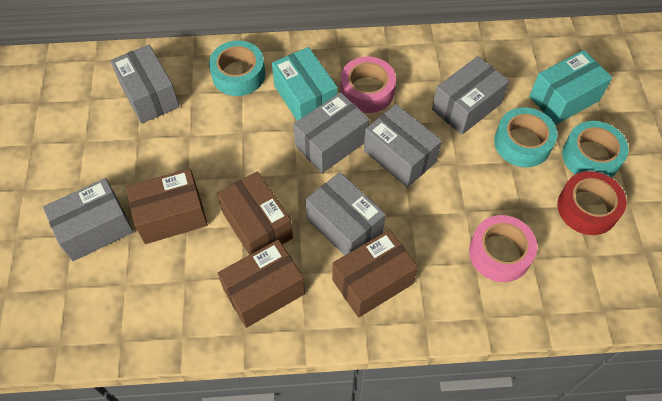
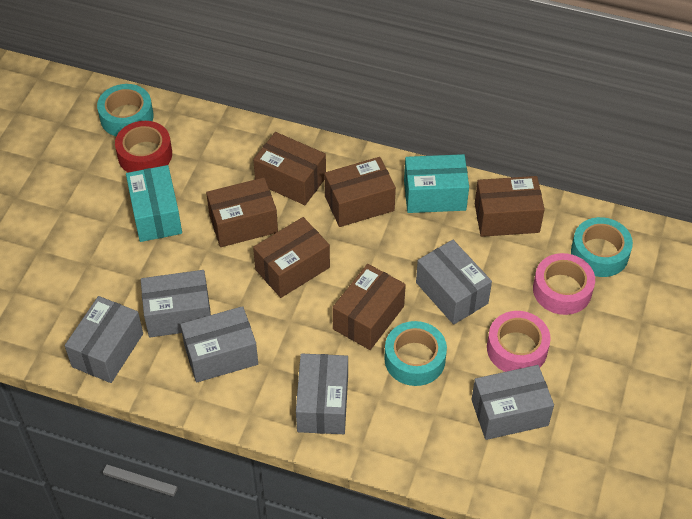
brown box: [126,169,208,244] [217,171,293,255] [218,239,305,328] [332,229,418,318] = 4 -> [206,178,278,247] [253,132,326,205] [253,217,330,298] [324,157,396,227] [332,264,406,350] [475,176,545,237] = 6

